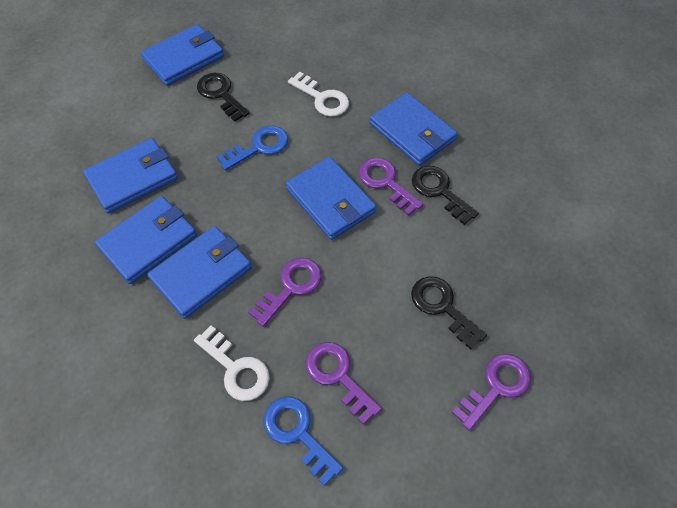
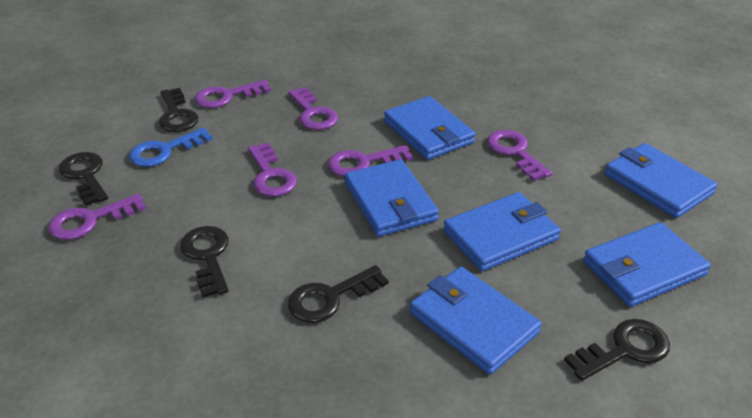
black key: [197,73,250,122] [411,276,487,349] [412,166,479,225] = 3 -> [59,152,108,206] [159,88,199,132] [180,226,229,298] [288,265,389,323] [564,319,670,381] = 5
blue key: [216,126,288,171] [263,396,343,486] = 2 -> [129,127,213,167] = 1
purple key: [248,258,322,327] [306,342,381,424] [358,158,423,216] [452,354,531,431] = 4 -> [48,194,146,240] [195,80,271,108] [248,143,297,197] [288,87,338,130] [328,145,413,177] [487,130,552,181] = 6
white key: [194,326,270,401] [288,72,349,117] = 2 -> none = 0

